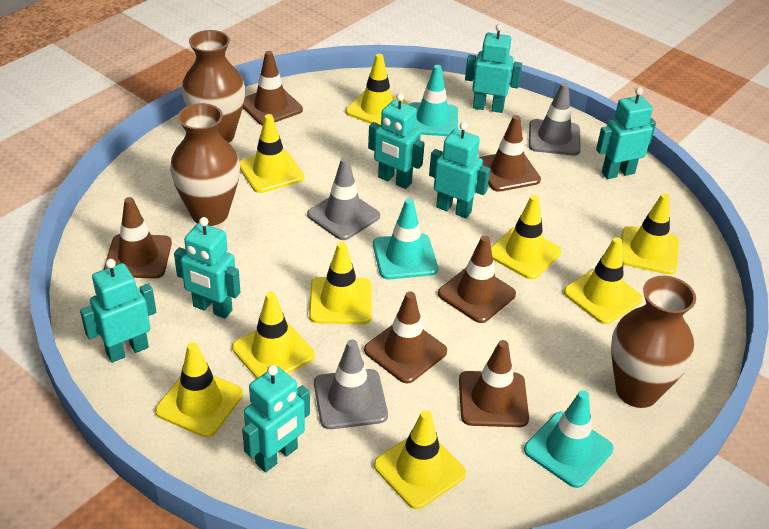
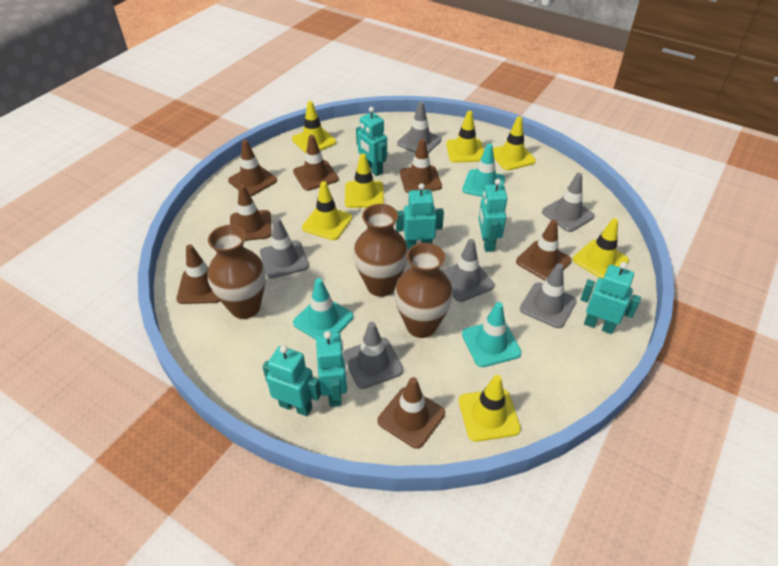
brown traffic cone: [104,197,172,279] [243,51,303,125] [364,291,447,383] [438,235,516,323] [459,340,529,427] [479,115,541,192] = 6 -> [177,245,220,304] [228,140,277,196] [230,185,272,241] [293,135,339,191] [377,377,445,449] [400,139,442,193] [516,219,572,280] = 7
grey traffic cone: [307,157,380,240] [314,340,388,429] [529,83,581,156] = 3 -> [260,218,309,278] [344,322,403,389] [397,102,442,153] [441,239,495,302] [520,263,577,328] [542,173,595,232] = 6
turquoise robot: [80,259,156,363] [174,217,240,319] [242,365,310,472] [368,93,425,189] [429,122,490,218] [465,24,522,113] [596,87,656,179] = 7 -> [262,345,321,416] [316,331,347,407] [356,107,387,176] [396,183,444,250] [479,179,507,252] [580,262,641,334] = 6
yellow traffic cone: [155,342,243,438] [232,292,315,379] [239,114,304,193] [309,242,372,324] [346,54,408,125] [374,410,466,509] [491,195,562,279] [564,237,642,324] [621,193,680,275] = 9 -> [292,101,336,153] [302,181,352,240] [345,154,384,208] [446,111,484,163] [459,375,521,442] [493,116,536,171] [573,218,629,279] = 7

